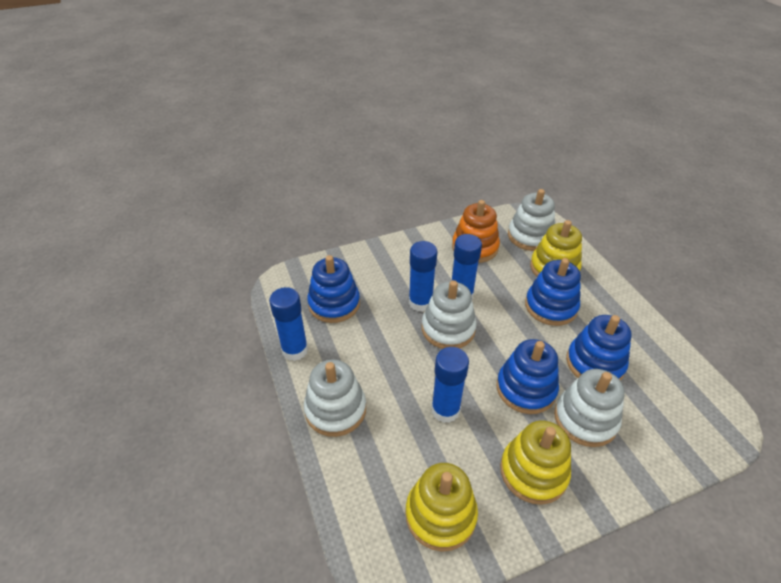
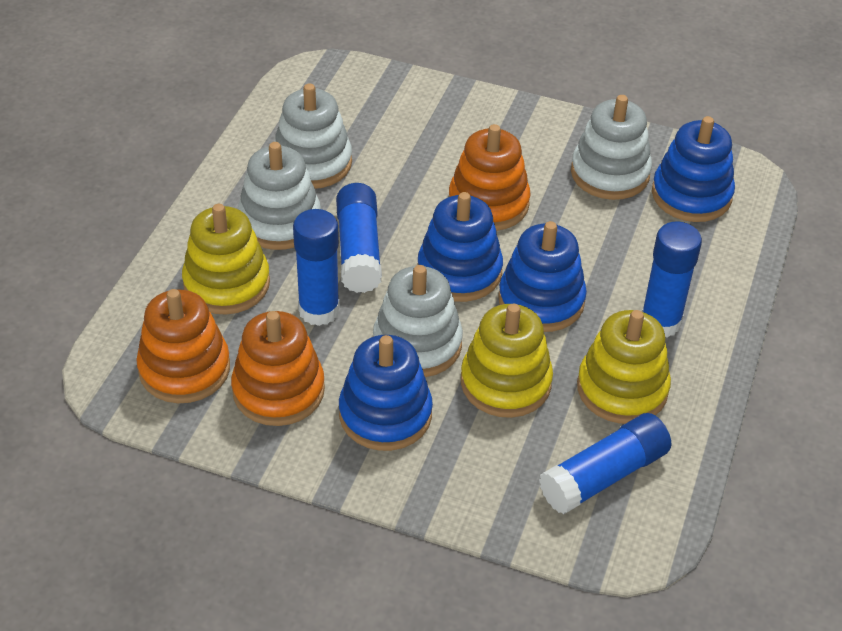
orange stacking toy: [452,200,500,263] = 1 -> [136,289,230,403] [231,311,325,426] [448,124,531,231] = 3

